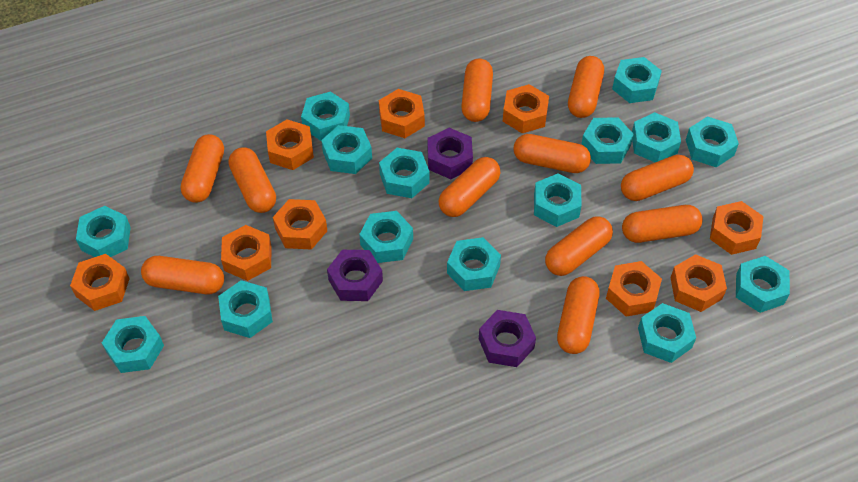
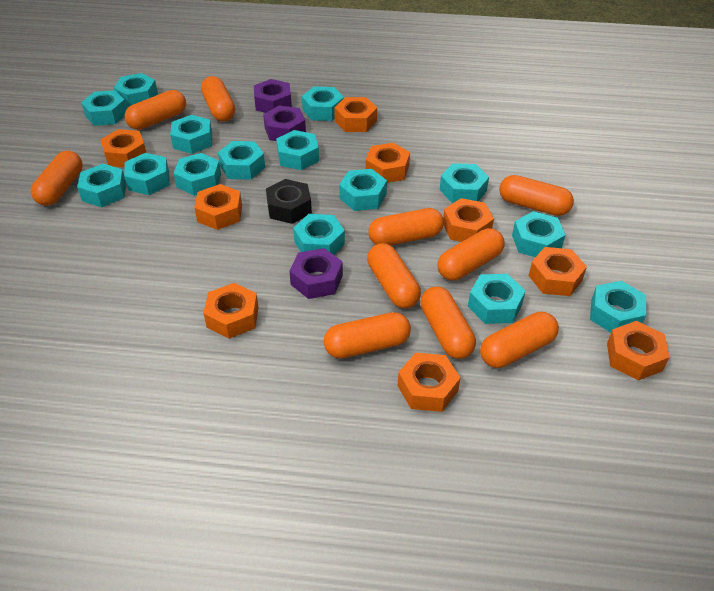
black nut: none = 0 -> [266,179,312,224] = 1
orange capsule: [141,256,224,294] [181,134,224,203] [229,147,276,213] [439,157,500,217] [461,59,493,122] [513,134,591,173] [545,216,613,276] [557,276,599,354] [568,56,604,118] [621,155,694,201] [622,205,703,243] = 11 -> [31,151,83,206] [125,90,186,130] [201,76,235,121] [324,312,411,359] [367,243,421,308] [368,208,444,245] [420,286,476,359] [438,228,505,280] [480,312,559,368] [499,175,574,216] = 10

